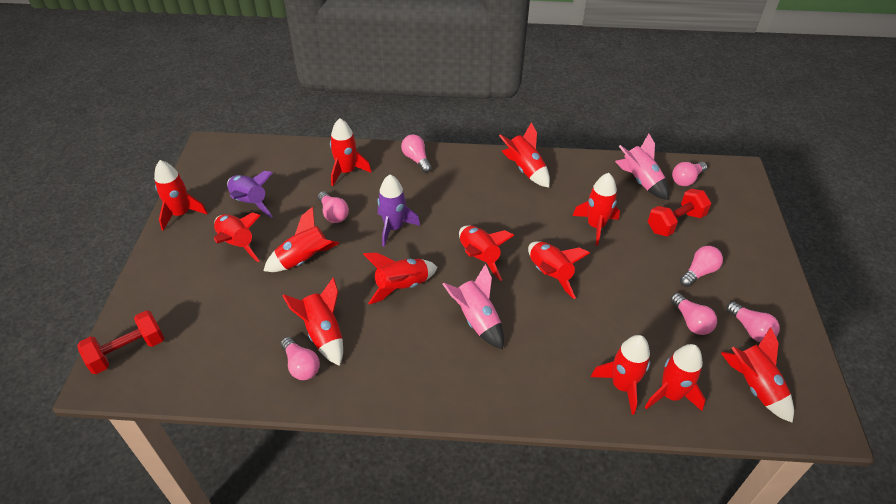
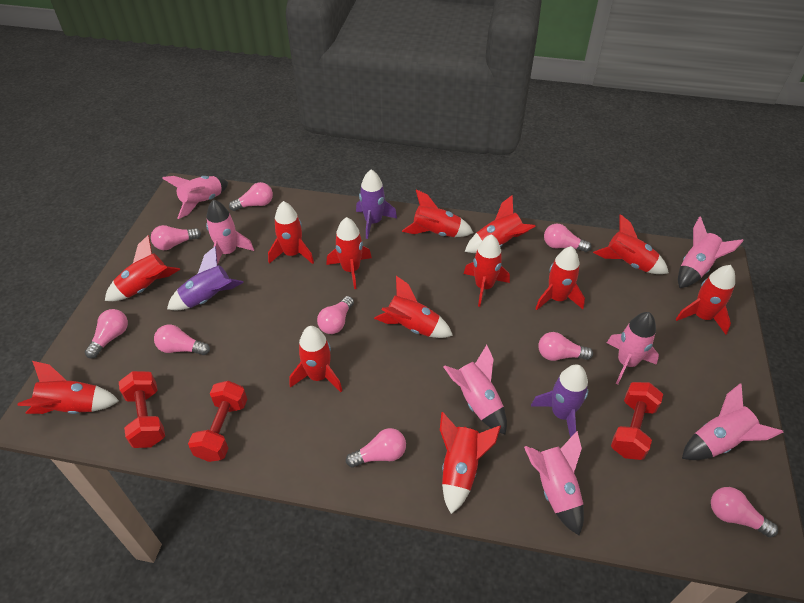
pink light bulb: [281,337,320,380] [318,191,349,223] [401,134,432,173] [671,293,717,335] [672,162,707,186] [680,246,723,287] [726,301,780,342] = 7 -> [85,309,128,359] [151,225,201,250] [154,324,210,355] [229,182,273,211] [317,296,354,334] [346,428,406,468] [538,332,593,361] [544,224,591,252] [711,487,778,538] = 9
pink rocket: [443,264,504,349] [615,134,669,200] = 2 -> [162,176,228,219] [206,199,254,264] [443,345,507,435] [524,431,584,535] [607,312,659,385] [678,216,744,288] [682,383,783,460] = 7
purple rocket: [227,171,273,218] [377,174,420,247] = 2 -> [167,246,244,310] [356,169,397,239] [531,364,588,438] = 3
red dumbbell: [77,310,164,374] [648,189,711,237] = 2 -> [119,371,165,448] [188,381,247,462] [611,382,663,460] = 3

